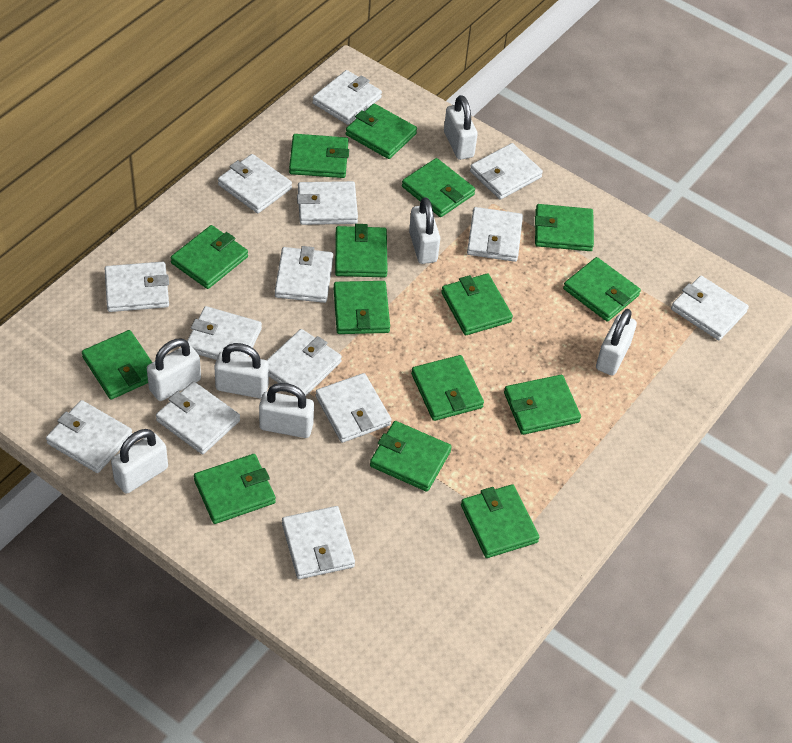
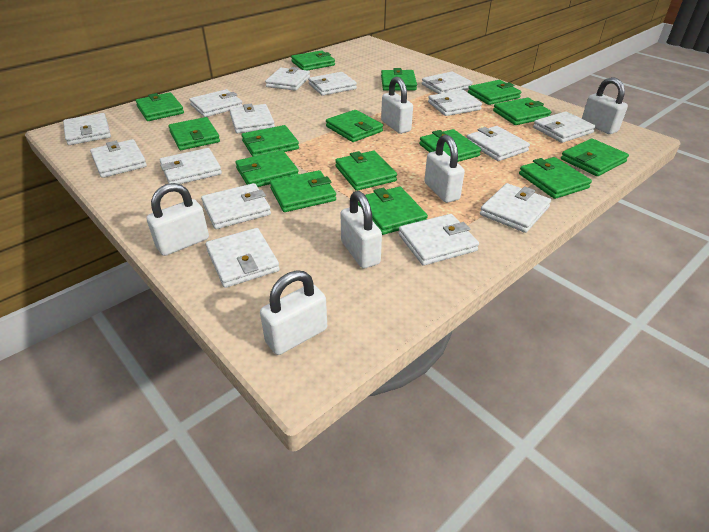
white padlock: [111,429,168,494] [147,339,201,401] [214,343,269,398] [259,383,314,438] [409,197,440,264] [444,95,478,160] [596,309,637,376] = 7 -> [147,183,209,256] [260,270,327,355] [341,191,382,269] [381,77,413,134] [425,134,465,203] [582,77,628,134] = 6
white wallet: [46,400,133,473] [105,262,169,312] [156,381,240,454] [187,306,262,360] [218,154,292,213] [266,329,342,396] [275,246,333,303] [282,506,355,579] [297,181,358,225] [312,70,382,125] [316,373,391,443] [467,207,523,262] [470,143,543,200] [671,276,749,340] = 14 -> [63,113,111,145] [90,139,147,178] [160,148,222,184] [189,89,243,117] [201,183,271,229] [206,228,280,288] [229,104,275,133] [265,67,310,91] [308,72,357,96] [398,214,479,266] [422,72,473,94] [428,90,482,116] [467,126,530,161] [480,183,551,233] [533,111,596,143] = 15

